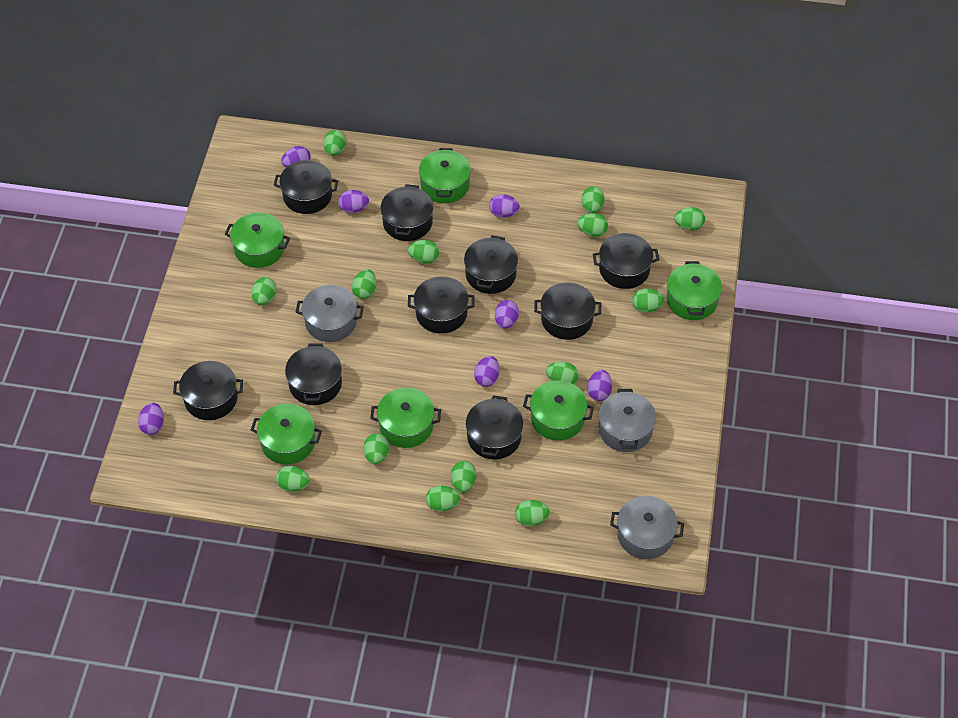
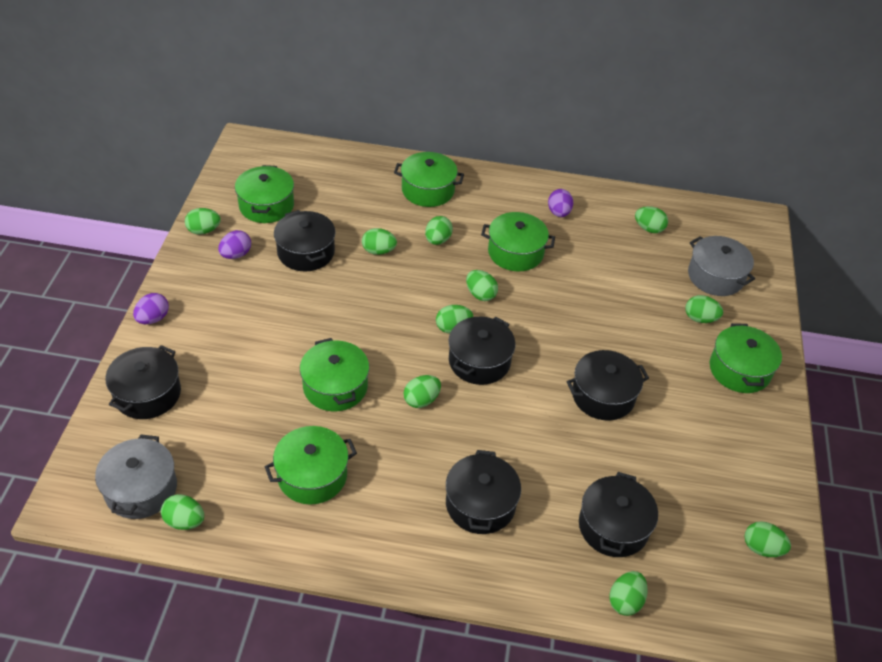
black pot: [173,361,243,420] [274,160,338,214] [285,343,342,405] [380,184,433,241] [408,276,475,334] [464,235,518,294] [466,395,523,460] [534,282,601,340] [593,233,659,289] = 9 -> [106,345,181,419] [274,210,336,272] [446,450,521,534] [448,317,516,385] [566,350,649,421] [579,472,658,557] = 6
green egg: [252,277,277,305] [276,466,310,492] [323,130,346,156] [352,269,376,299] [364,433,389,464] [408,240,439,263] [426,486,460,512] [451,461,476,493] [515,500,550,526] [546,361,579,384] [577,213,608,237] [582,186,605,213] [632,288,664,312] [674,207,705,230] = 14 -> [161,494,204,530] [185,208,221,235] [362,228,397,255] [403,375,441,408] [425,216,453,245] [436,305,473,333] [466,270,498,301] [609,571,648,616] [635,206,668,233] [685,295,723,323] [744,521,791,557] = 11
grey pot: [296,285,364,342] [598,389,656,452] [610,496,684,559] = 3 -> [95,434,177,519] [688,236,755,296] = 2
purple egg: [138,403,164,435] [281,146,311,167] [338,190,369,213] [474,356,499,387] [489,194,520,218] [495,300,519,329] [587,370,612,401] = 7 -> [133,293,169,324] [218,230,251,259] [548,189,573,217] = 3

